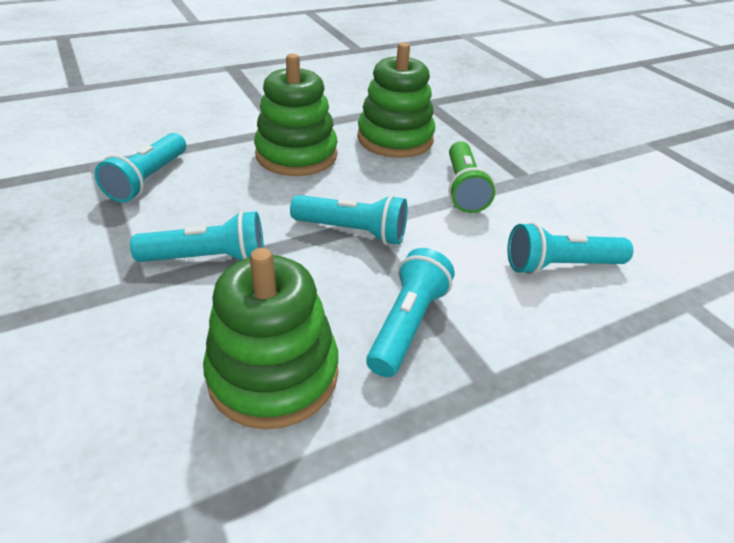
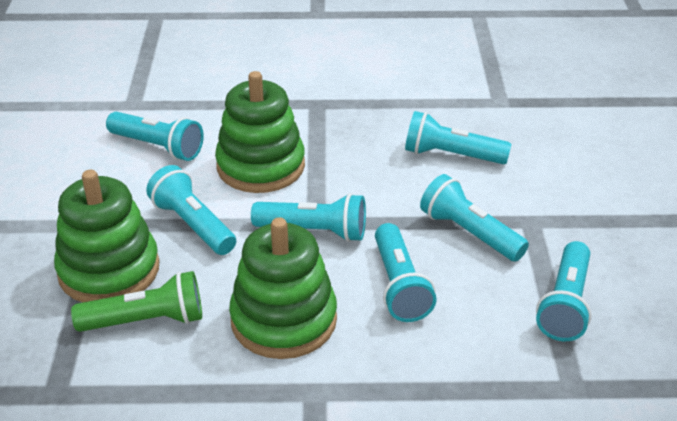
turquoise flashlight: [95,133,186,203] [130,211,264,262] [290,195,407,245] [366,248,455,377] [507,222,633,275] = 5 -> [106,112,204,161] [146,165,236,255] [251,193,366,242] [375,223,437,322] [405,111,511,164] [420,174,529,262] [536,241,592,341] = 7

